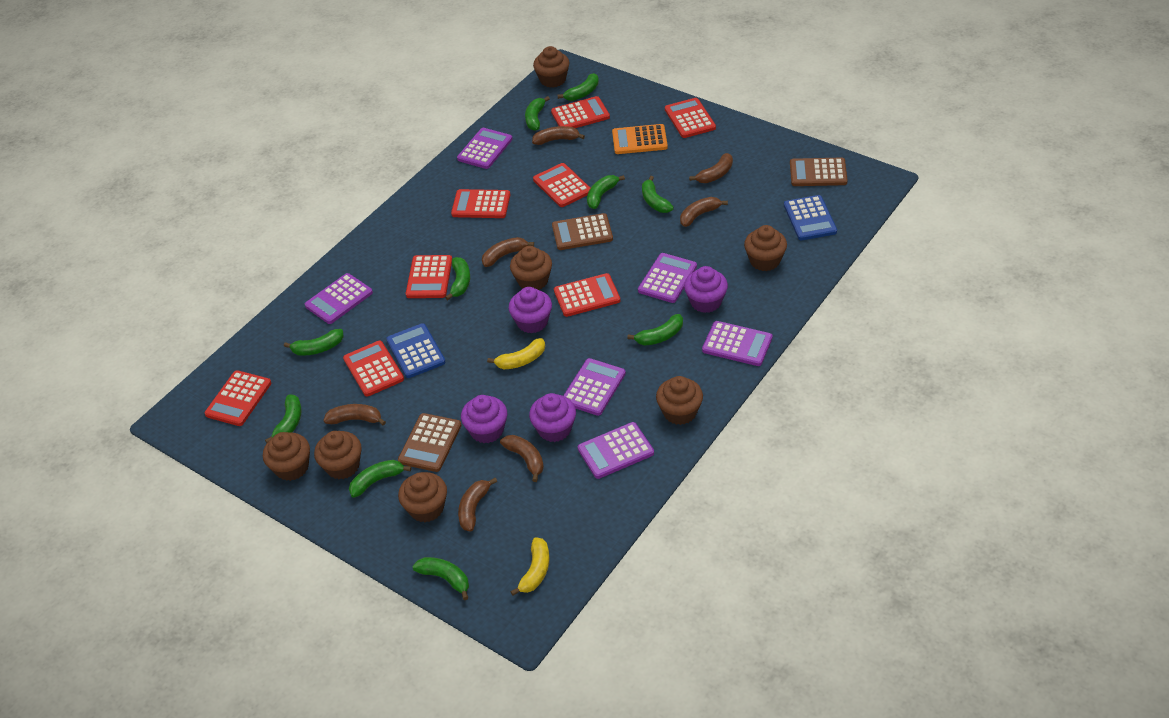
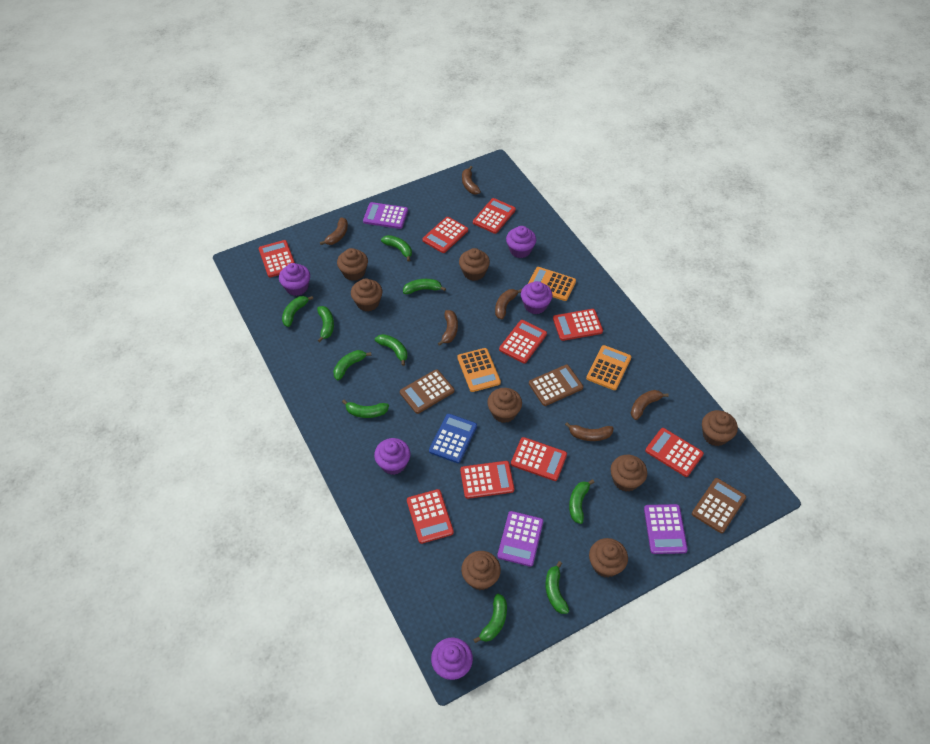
blue calculator: [386,323,446,378] [784,195,837,240] = 2 -> [429,414,477,463] = 1
brown banana: [323,404,386,426] [458,478,497,532] [482,237,534,267] [500,435,544,482] [532,126,585,145] [680,197,728,227] [689,153,733,183] = 7 -> [320,217,348,245] [438,310,458,346] [462,166,481,194] [495,289,522,319] [565,422,614,441] [631,390,669,420] = 6
brown cupcake: [263,432,310,481] [314,431,362,479] [398,472,447,522] [510,246,552,290] [533,46,569,88] [656,376,703,425] [744,225,787,271] = 7 -> [337,248,368,281] [351,278,383,312] [459,248,490,281] [461,551,501,590] [487,388,522,423] [589,538,628,577] [610,455,647,492] [702,410,738,446] = 8
orange calculator: [612,124,668,154] = 1 -> [457,348,501,392] [528,267,576,301] [586,345,631,390] = 3
purple calculator: [305,273,373,324] [457,128,513,169] [563,358,626,416] [578,422,654,479] [638,253,697,303] [702,321,773,366] = 6 -> [363,202,408,229] [497,511,543,567] [644,504,688,554] = 3
purple cupcake: [461,395,507,443] [508,287,552,333] [529,393,576,442] [684,266,728,313] = 4 -> [279,263,310,296] [374,438,410,475] [431,638,473,680] [506,226,536,258] [521,281,553,314] = 5
red calculator: [204,370,271,426] [343,341,404,397] [406,255,452,298] [451,189,510,218] [533,163,590,207] [551,96,610,128] [554,273,620,317] [665,98,716,138] = 8 -> [259,240,295,277] [407,489,454,544] [422,217,468,253] [460,461,514,499] [473,198,516,234] [499,320,547,363] [511,437,567,481] [553,309,603,341] [645,428,704,477] = 9
yellow banana: [487,338,545,369] [510,537,549,596] = 2 -> none = 0

